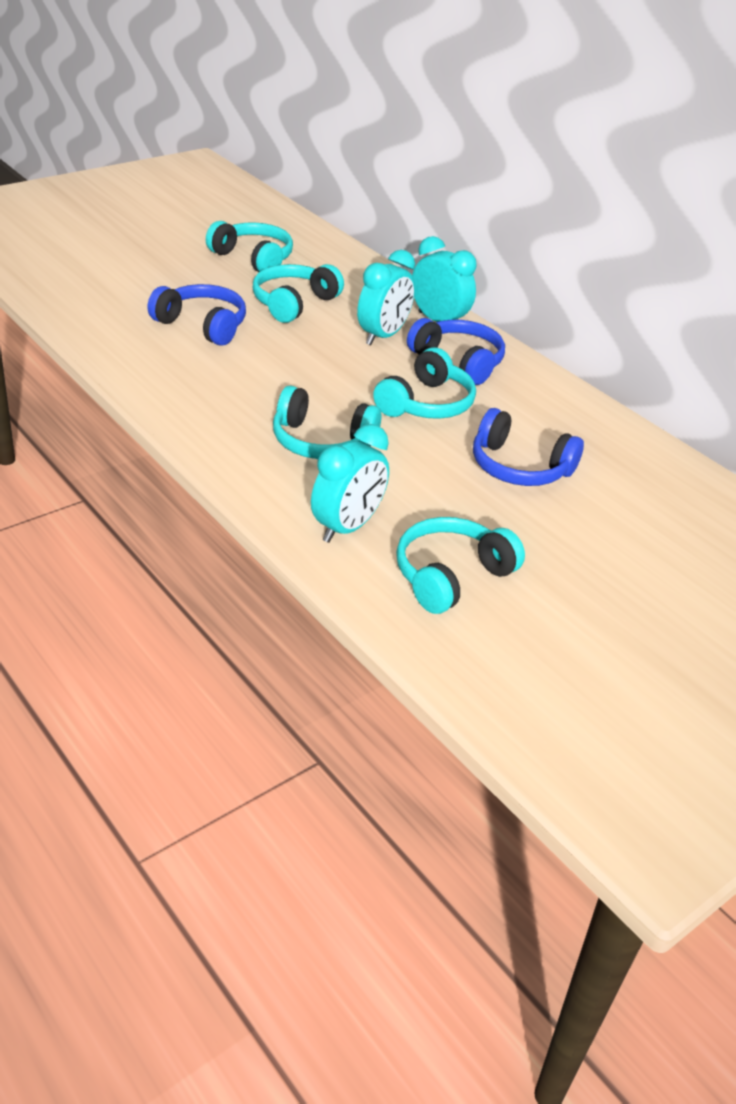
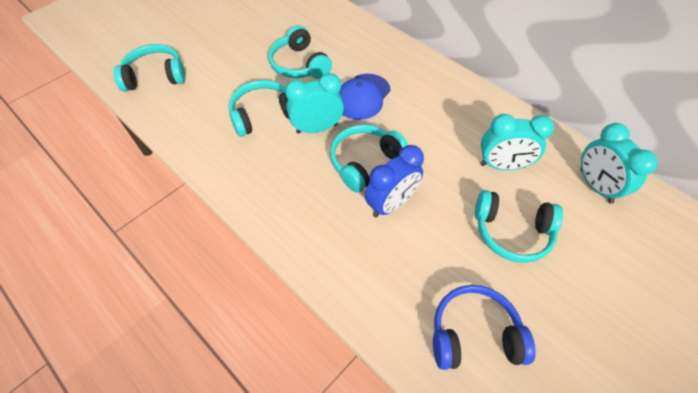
blue cap: none = 0 -> [339,74,391,120] = 1
blue clock: none = 0 -> [365,145,424,217] = 1
blue headphones: [147,284,246,346] [407,318,505,385] [473,408,584,486] = 3 -> [433,285,536,370] = 1

